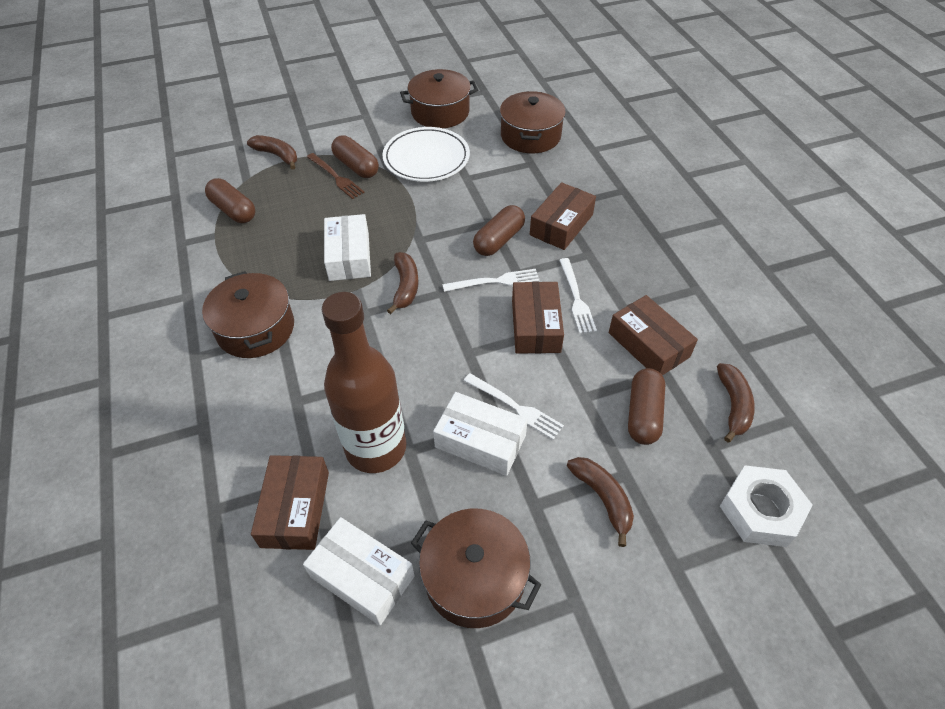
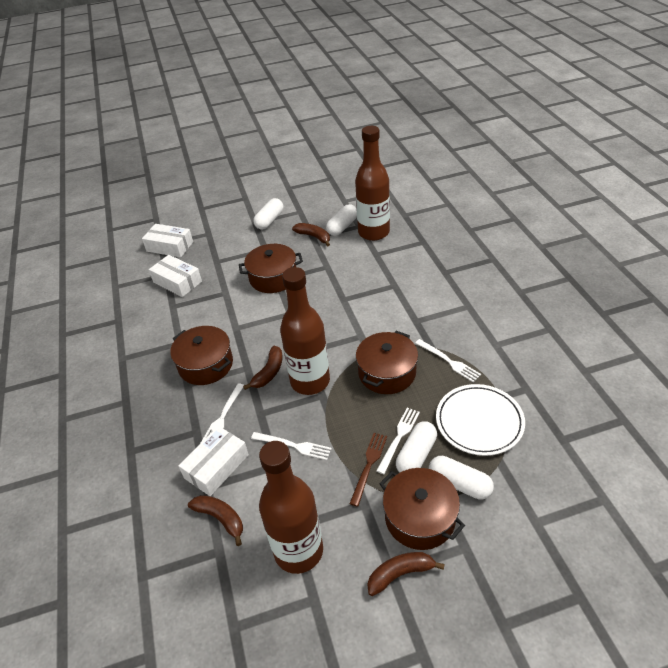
brown bottle: [322,292,406,473] = 1 -> [259,441,323,574] [280,267,330,395] [355,126,390,241] = 3
brown box: [251,455,329,550] [512,282,564,354] [530,182,596,250] [609,295,698,376] = 4 -> none = 0
brown capsule: [205,178,255,223] [331,135,379,178] [473,205,525,256] [628,368,665,445] = 4 -> none = 0
white capsule: none = 0 -> [253,198,284,230] [326,204,357,236] [396,421,437,472] [429,456,494,500] = 4
white fork: [442,269,540,292] [464,373,564,440] [559,258,597,334] = 3 -> [201,383,244,442] [251,432,332,460] [376,408,420,474] [415,339,481,382] = 4
white nut: [720,465,812,547] = 1 -> none = 0

